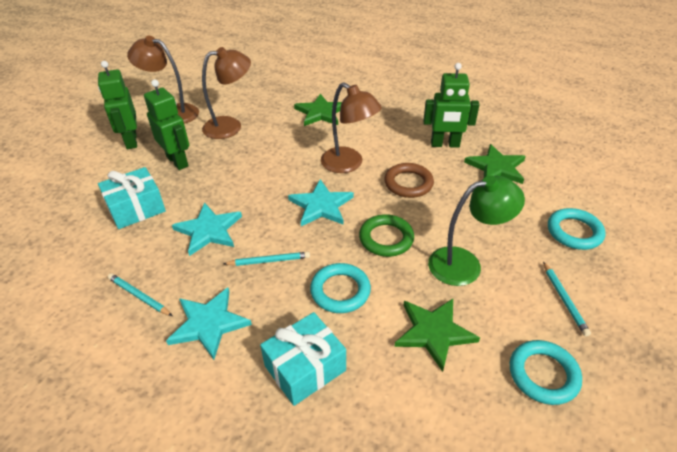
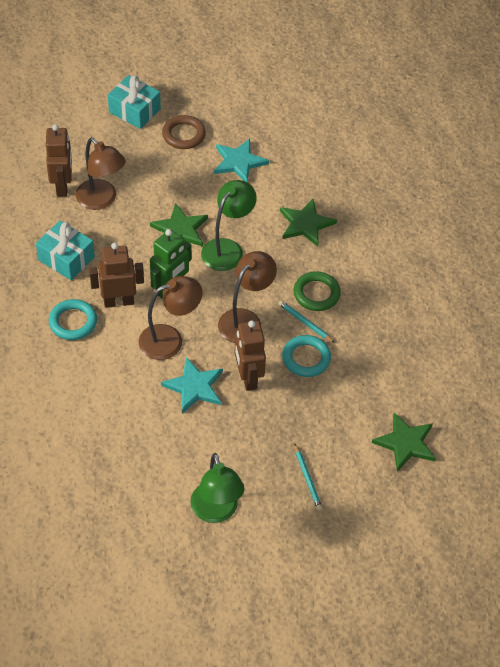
brown robot: none = 0 -> [46,124,72,197] [89,243,144,308] [234,320,266,391] = 3
green lamp: [428,175,525,286] = 1 -> [190,453,245,523] [201,180,257,271] = 2
green robot: [98,61,137,149] [144,79,189,170] [423,63,480,148] = 3 -> [150,229,192,299] = 1
turquoise pencil: [108,273,172,316] [223,252,310,266] [543,262,591,337] = 3 -> [278,301,335,343] [295,444,322,511] = 2
turquoise ring: [310,263,371,313] [510,340,582,405] [548,208,605,250] = 3 -> [49,299,97,340] [282,335,331,377] = 2
turquoise star: [166,288,252,360] [172,202,242,256] [288,179,354,226] = 3 -> [161,357,223,414] [214,139,269,182] = 2

